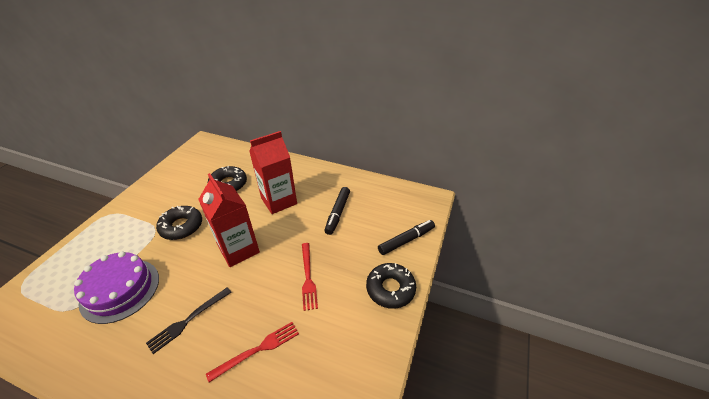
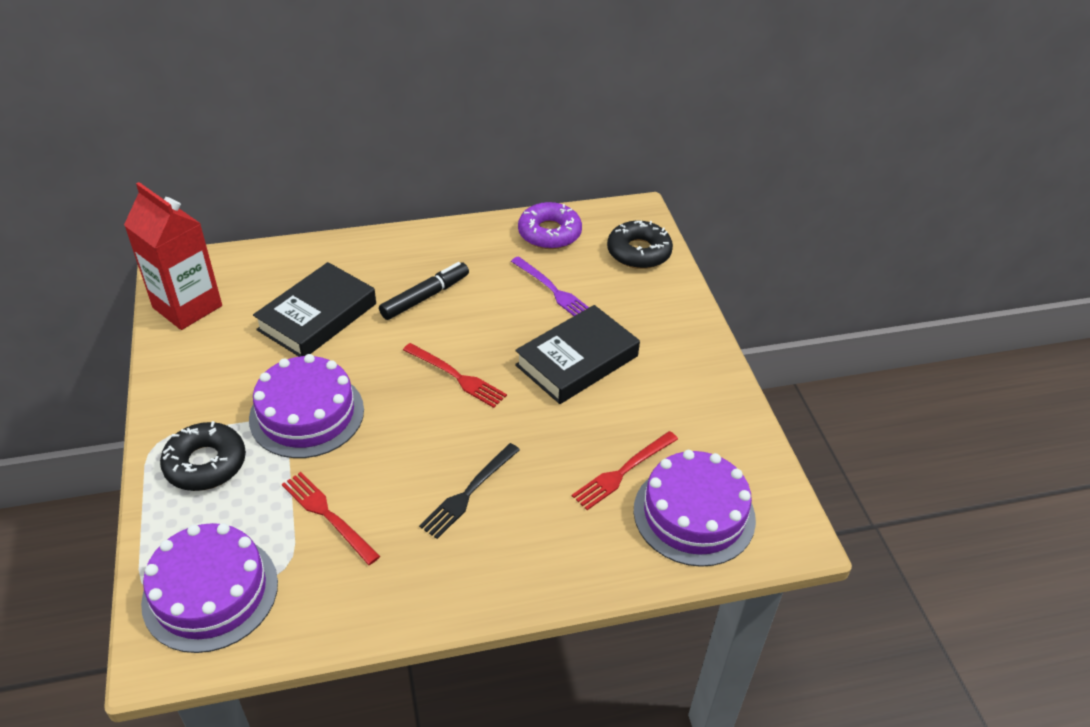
black book: none = 0 -> [253,262,376,357] [515,305,640,404] = 2
black donut: [156,206,202,240] [208,166,247,191] [366,263,416,309] = 3 -> [160,421,246,491] [607,221,673,269] = 2
black marker: [324,187,350,235] [378,220,435,255] = 2 -> [379,262,469,320] = 1
purple cake: [74,251,159,324] = 1 -> [141,523,278,653] [249,354,364,458] [634,450,756,567] = 3
purple donut: none = 0 -> [518,202,582,249] = 1
purple fork: none = 0 -> [511,256,589,316] = 1
red carton: [198,173,260,267] [249,131,297,214] = 2 -> [124,182,222,330] = 1
red fork: [206,322,299,382] [302,243,318,311] = 2 -> [282,472,380,565] [403,343,507,408] [572,431,678,510] = 3

